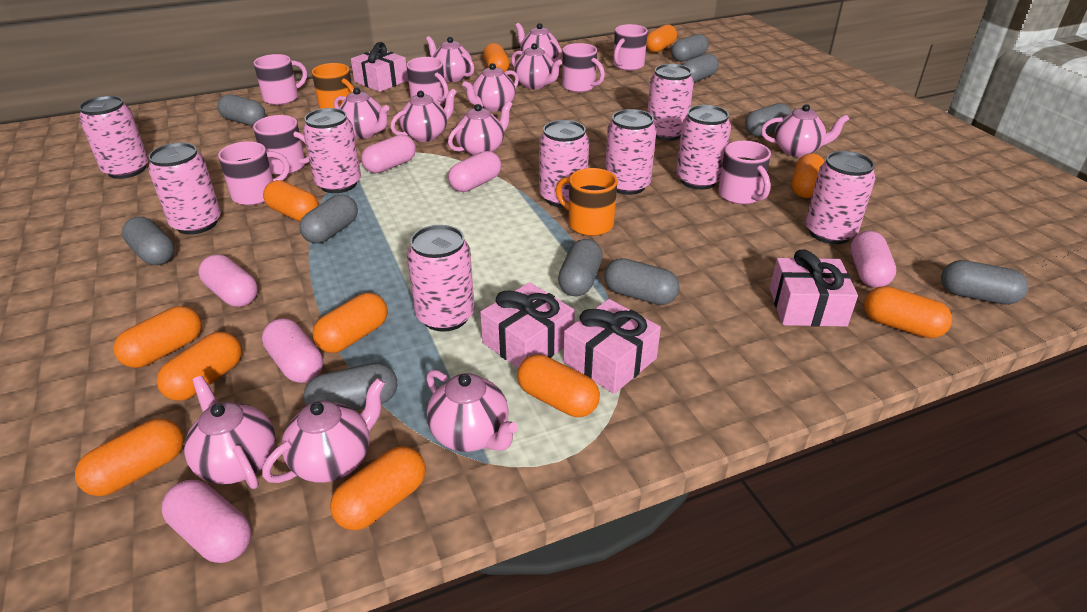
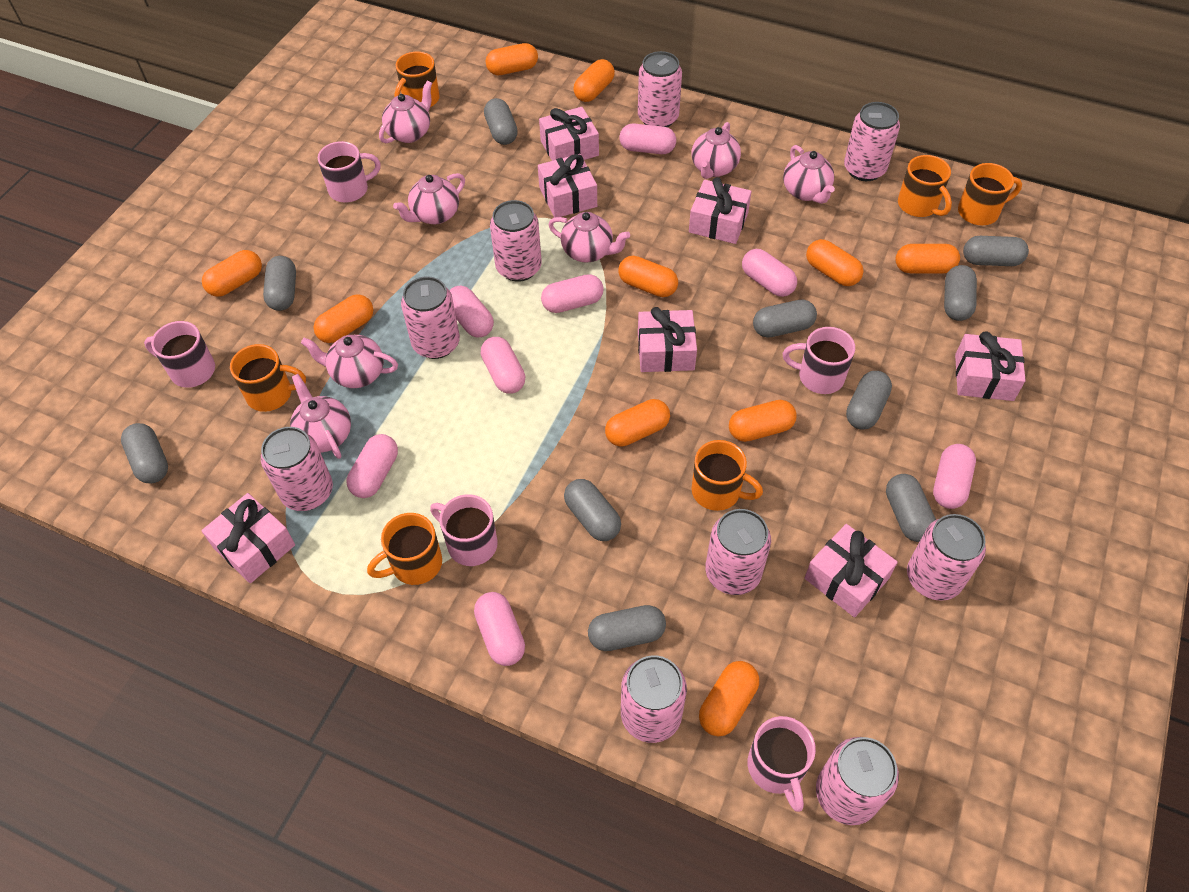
orange capsule: [75,419,184,496] [114,306,202,368] [157,332,242,401] [263,180,319,221] [313,293,388,353] [330,446,426,530] [483,43,509,72] [517,354,600,417] [646,24,677,53] [792,153,825,198] [864,286,952,338] = 11 -> [202,250,262,297] [314,294,373,343] [486,43,538,75] [573,59,615,102] [605,399,670,447] [619,256,678,297] [699,661,759,736] [729,400,797,442] [806,239,864,286] [895,244,960,273] = 10
orange mug: [312,63,354,109] [556,168,617,236] = 2 -> [230,344,306,412] [367,513,442,585] [395,51,440,107] [692,440,763,511] [898,155,952,217] [958,163,1022,225] = 6
pink capsule: [162,480,252,563] [199,254,258,307] [262,318,323,383] [361,134,416,173] [448,151,501,192] [851,231,896,288] = 6 -> [347,434,398,498] [449,286,494,338] [474,592,525,666] [481,337,525,394] [541,274,604,313] [620,124,676,154] [742,249,797,297] [933,444,976,509] = 8
pink gift: [351,42,408,92] [480,282,575,368] [563,299,661,394] [770,249,858,327] = 4 -> [201,493,295,583] [538,154,597,218] [539,107,599,161] [638,307,697,372] [689,177,752,244] [805,524,898,617] [955,331,1026,401] = 7
pink mug: [218,141,290,205] [253,54,307,105] [253,115,309,175] [406,57,449,105] [562,43,605,92] [613,24,648,71] [718,141,771,204] = 7 -> [144,321,215,388] [318,141,381,203] [430,494,498,566] [748,716,816,812] [783,327,855,394] = 5
pink teapot: [184,376,276,489] [262,378,385,483] [334,88,389,139] [390,89,457,142] [426,36,475,82] [426,369,518,452] [448,101,513,156] [462,63,519,112] [511,43,562,89] [515,23,562,62] [761,104,849,157] = 11 -> [290,374,351,459] [301,335,398,388] [379,80,432,143] [393,173,465,224] [548,212,630,262] [692,122,741,179] [783,145,835,204] = 7

